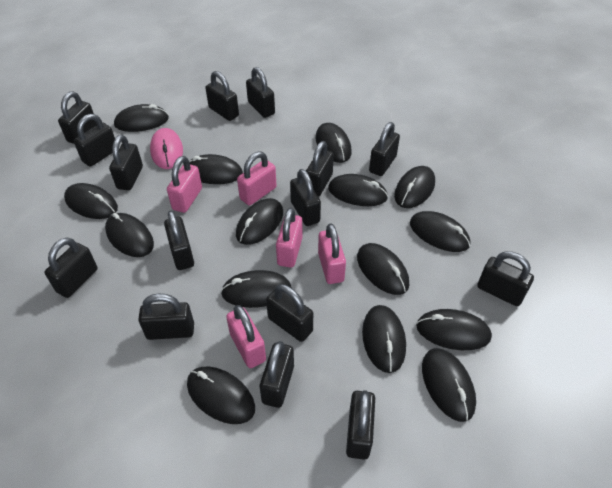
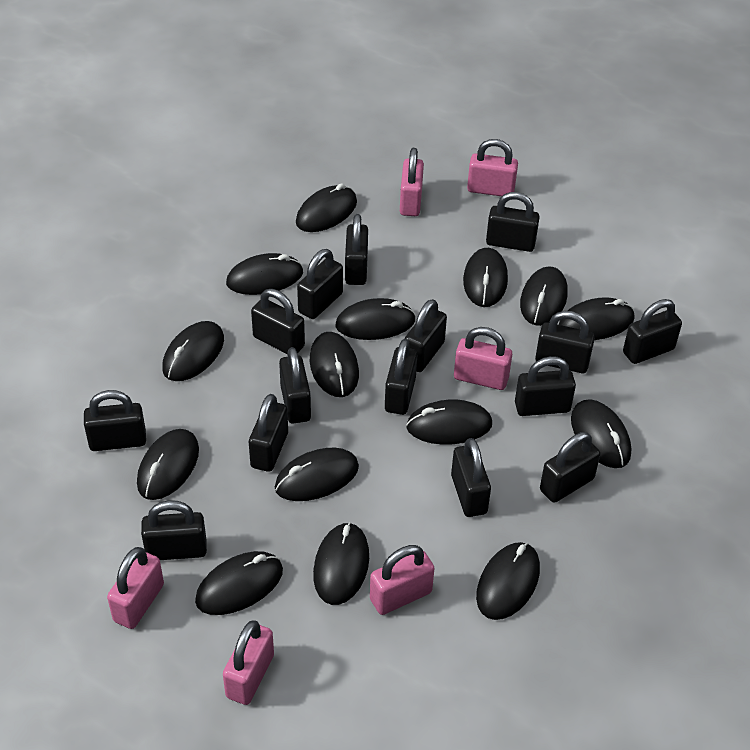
pink mouse: [150,128,183,169] = 1 -> none = 0
pink padlock: [167,156,202,213] [226,305,266,368] [237,152,277,205] [276,208,302,268] [318,223,346,284] = 5 -> [107,547,164,629] [223,620,274,705] [370,545,435,615] [400,148,424,216] [454,327,512,390] [467,139,518,196] = 6

